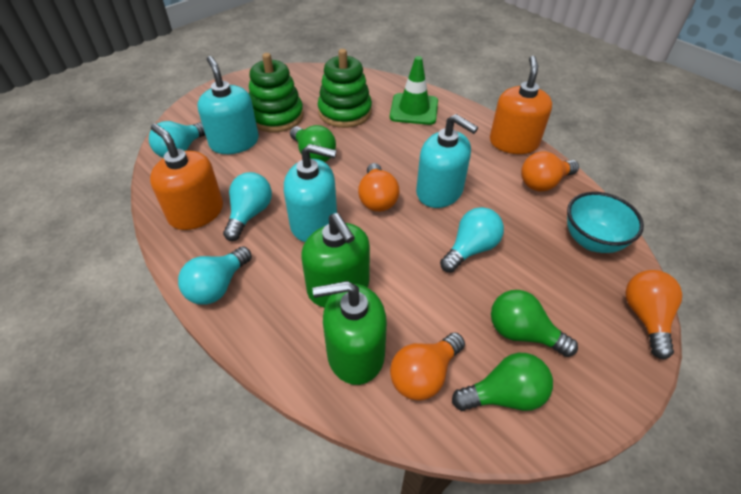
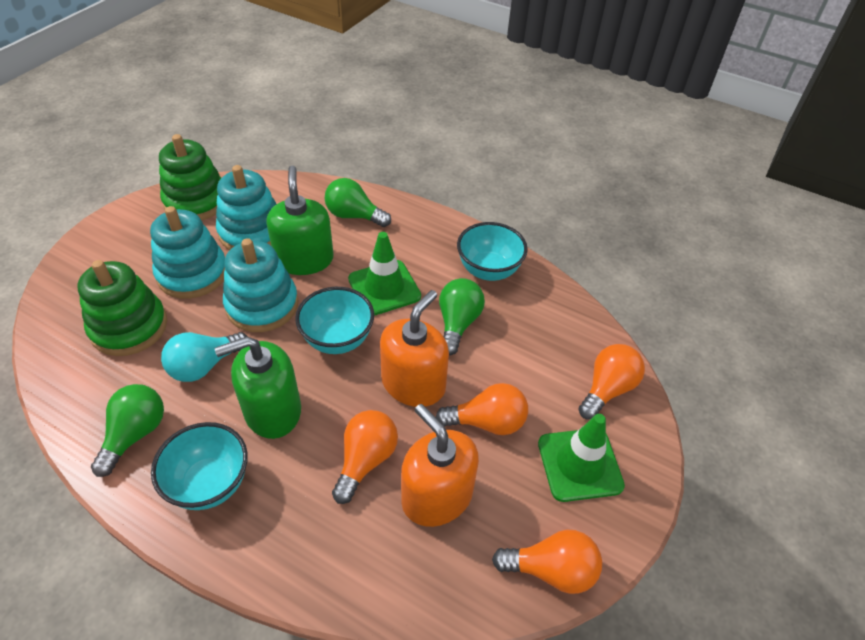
green traffic cone: [390,56,438,125] = 1 -> [348,232,421,316] [538,414,625,502] = 2
turquoise bowl: [567,192,644,253] = 1 -> [151,422,248,510] [295,287,374,354] [457,222,528,281] = 3
turquoise light bulb: [149,121,205,158] [178,246,252,305] [223,172,272,241] [440,207,504,273] = 4 -> [161,332,248,382] = 1
turquoise soap dispenser: [197,56,259,154] [284,144,337,242] [416,114,478,208] = 3 -> none = 0
turquoise stacking toy: none = 0 -> [150,206,225,299] [216,165,276,250] [223,238,298,332] = 3

